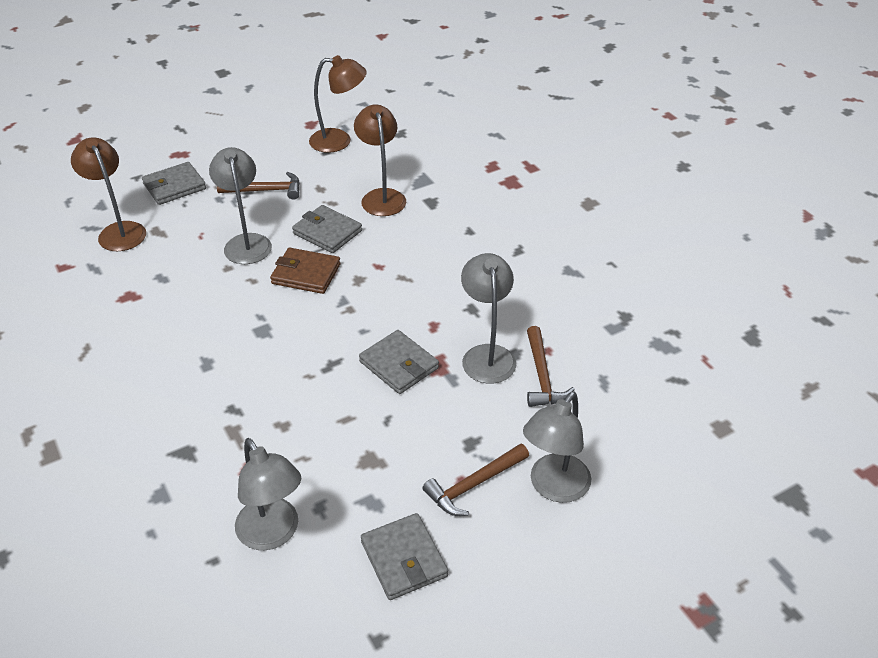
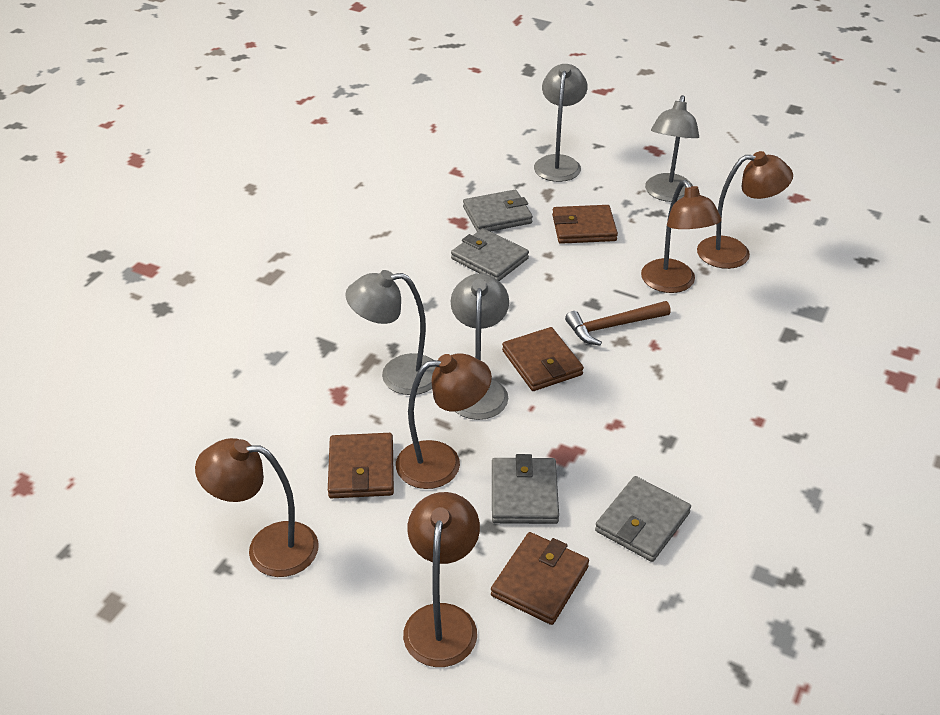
brown hammer: [217,172,300,200] [423,443,529,516] [527,326,575,407] = 3 -> [565,301,671,346] = 1
brown lamp: [71,137,146,251] [309,55,367,153] [354,104,406,216] = 3 -> [195,438,319,577] [396,353,492,489] [403,492,480,667] [641,180,722,293] [697,151,793,269] = 5
brown wallet: [270,248,341,294] = 1 -> [328,433,394,498] [491,532,589,625] [502,327,584,391] [552,205,618,244] = 4

